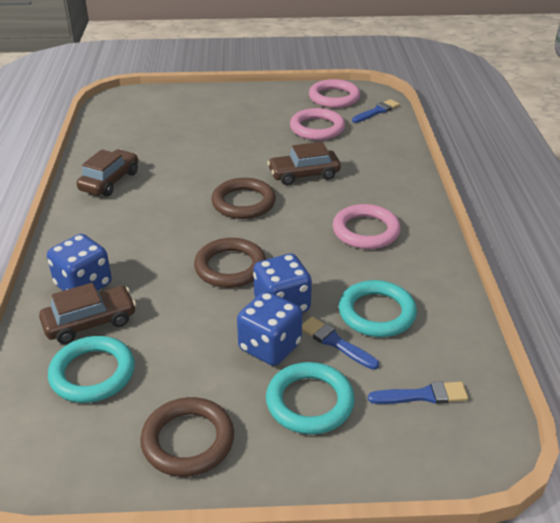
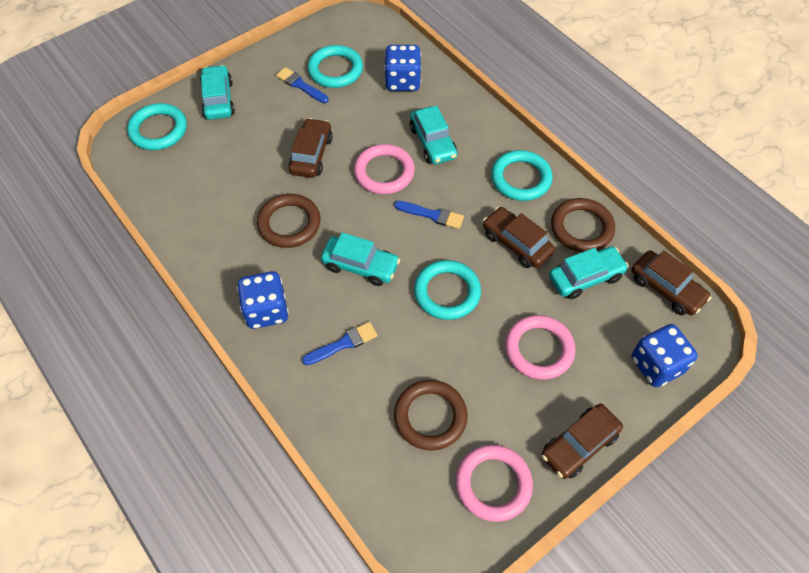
brown car: [39,283,136,344] [77,149,138,197] [267,142,341,185] = 3 -> [288,118,333,178] [483,207,555,268] [542,404,623,479] [632,250,711,315] = 4
turquoise car: none = 0 -> [200,65,235,120] [321,232,400,286] [410,106,457,165] [549,247,629,299] = 4
turquoise ring: [48,336,135,403] [266,362,355,434] [339,280,417,337] = 3 -> [127,103,187,150] [307,45,363,88] [414,260,481,320] [491,150,553,201] = 4

